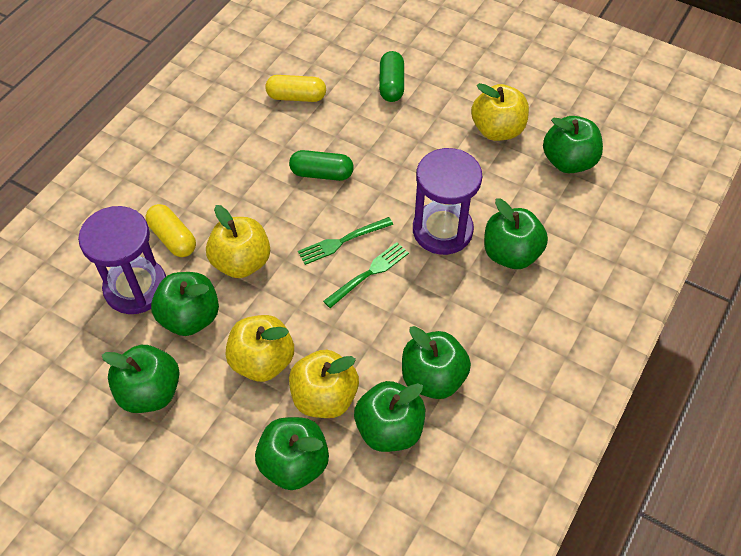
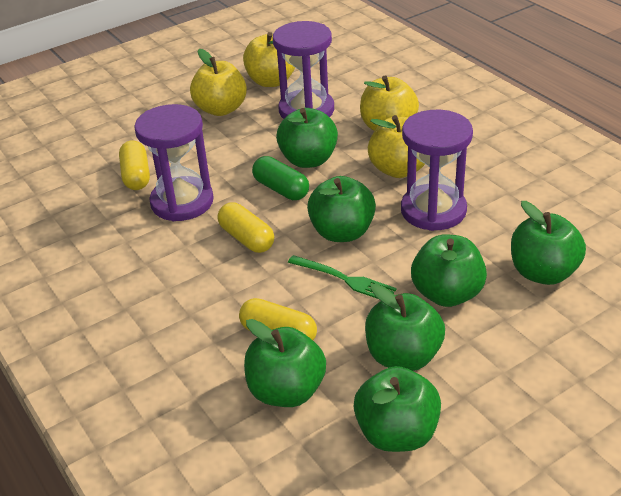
green capsule: [289,150,354,181] [379,51,404,102] = 2 -> [252,156,309,200] = 1
green fork: [298,217,393,265] [323,242,409,308] = 2 -> [288,255,397,299] = 1
purple hourglass: [78,206,166,314] [413,148,482,255] = 2 -> [134,104,214,221] [273,21,334,119] [401,110,473,231] = 3
yellow capsule: [145,204,196,257] [265,75,326,102] = 2 -> [119,140,150,190] [217,202,274,253] [239,298,317,340] = 3

